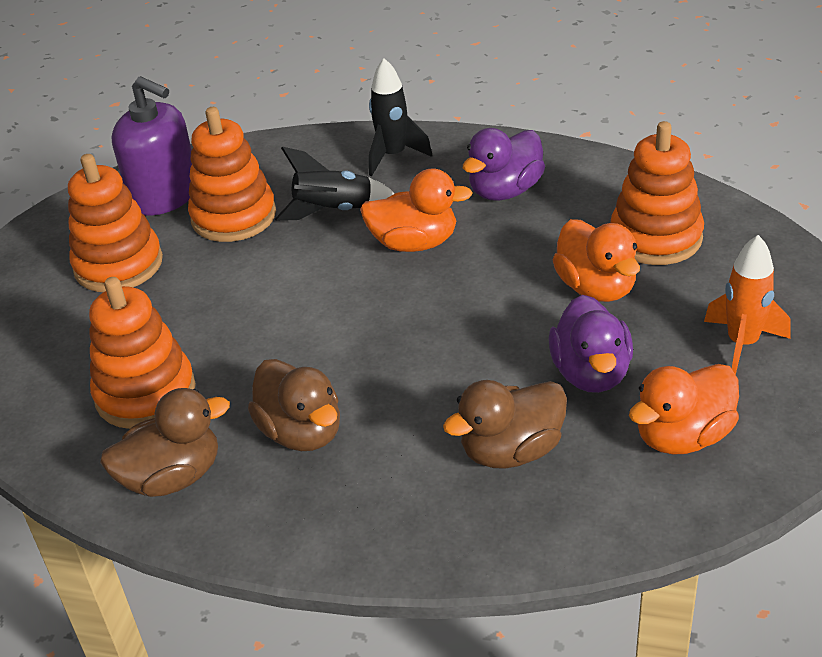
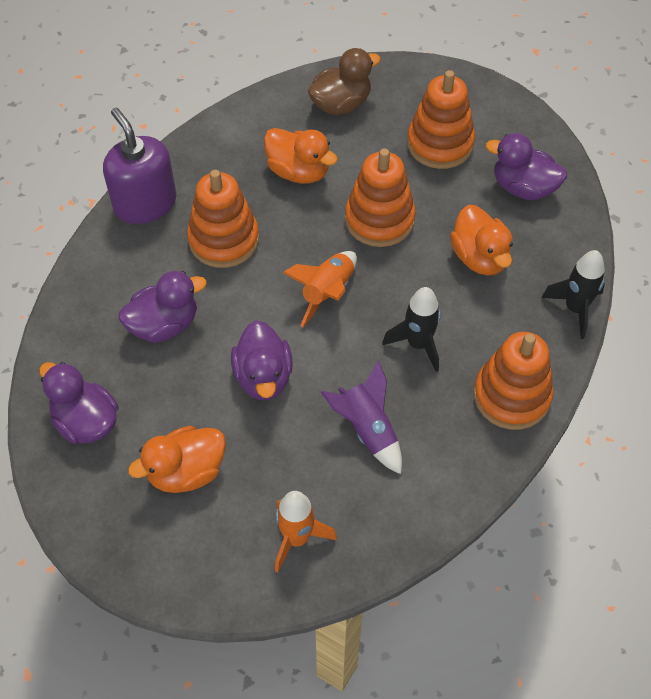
brown duck: [100,388,230,497] [248,359,340,451] [443,380,567,469] = 3 -> [308,48,381,115] = 1
orange rocket: [704,235,791,375] = 1 -> [275,491,337,572] [283,251,357,327] = 2
purple duck: [463,128,545,200] [548,295,633,393] = 2 -> [39,362,119,444] [119,271,207,343] [231,320,293,400] [486,133,567,200] = 4
purple rocket: none = 0 -> [321,361,402,474] = 1

